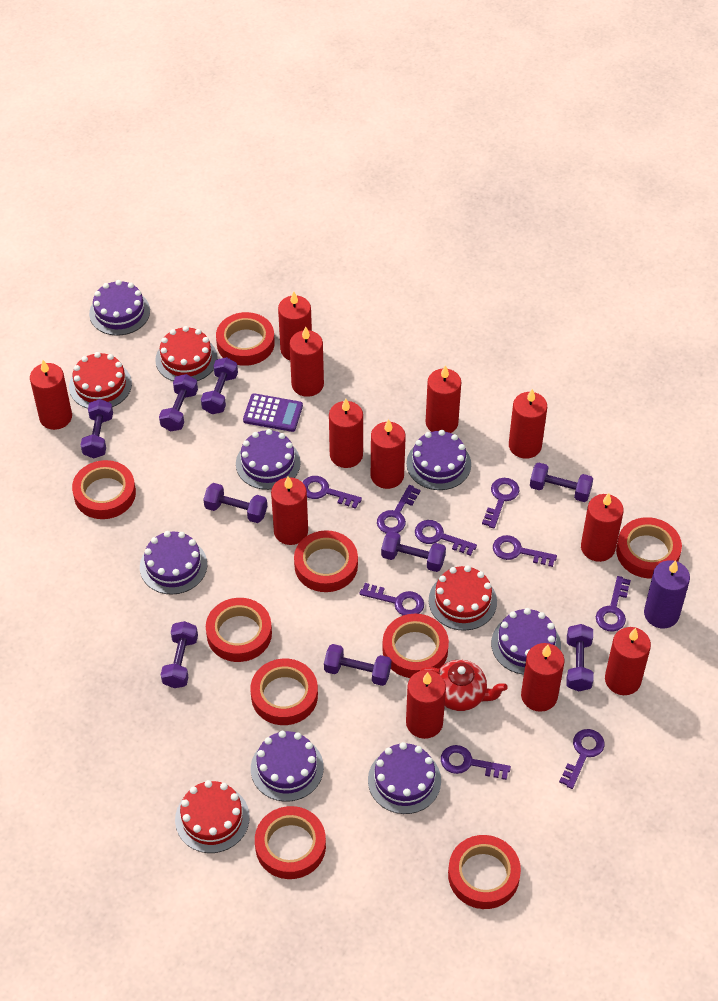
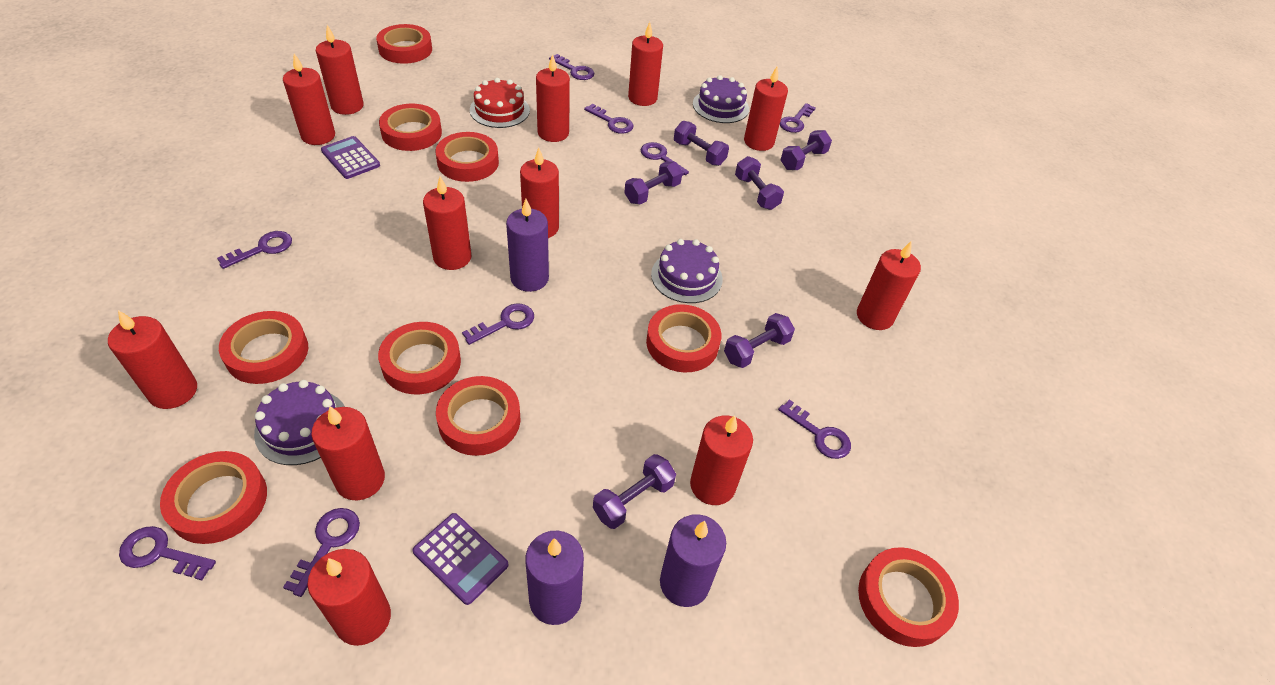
purple cake: [89,280,150,336] [140,531,207,595] [236,429,301,490] [251,731,324,802] [368,742,441,814] [407,430,471,490] [491,608,561,675] = 7 -> [254,380,345,465] [651,239,723,303] [693,75,749,123] = 3
purple calculator: [243,393,303,432] = 1 -> [321,136,380,179] [412,513,508,605] = 2
purple candle: [644,560,690,628] = 1 -> [506,199,549,292] [526,531,584,625] [660,514,726,607] = 3
purple dumbbell: [81,399,113,458] [159,374,198,431] [161,621,198,688] [201,357,238,414] [203,483,267,523] [324,644,391,686] [381,531,446,572] [530,462,593,502] [566,624,593,691] = 9 -> [593,454,676,529] [624,161,682,204] [674,121,729,166] [724,313,795,368] [735,156,784,210] [781,130,832,170] = 6
red cake: [69,352,132,408] [155,326,218,381] [175,780,250,853] [429,565,497,631] = 4 -> [470,78,530,128] = 1
red teapot: [420,660,508,711] = 1 -> none = 0

